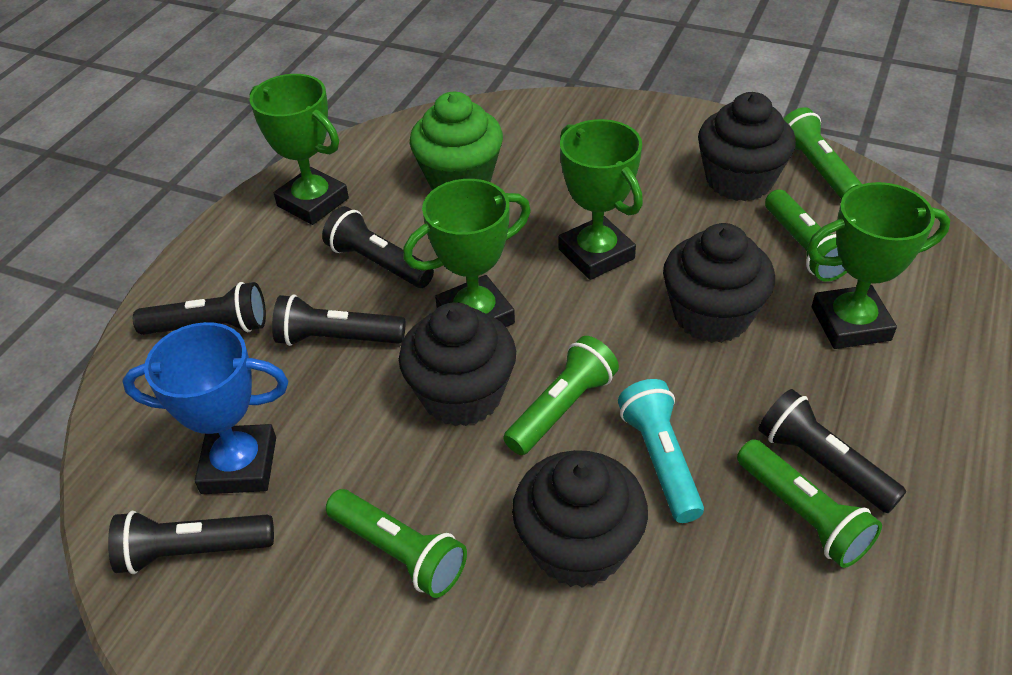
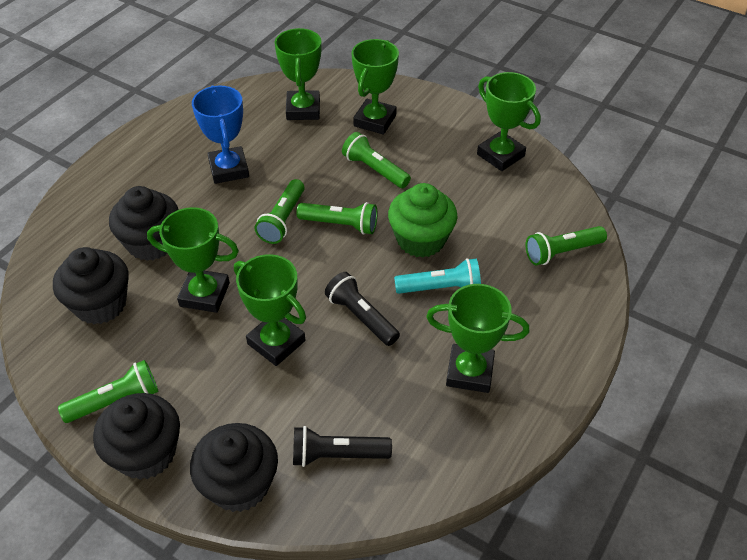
black flashlight: [108,511,274,574] [133,282,266,335] [272,294,405,346] [322,206,434,288] [758,389,906,513] = 5 -> [293,426,392,467] [325,272,400,346] = 2
green trophy: [249,74,349,225] [403,179,531,327] [559,119,643,280] [807,182,950,349] = 4 -> [147,207,239,313] [234,254,306,366] [275,28,321,120] [351,39,399,134] [426,284,529,393] [477,72,540,171] = 6

